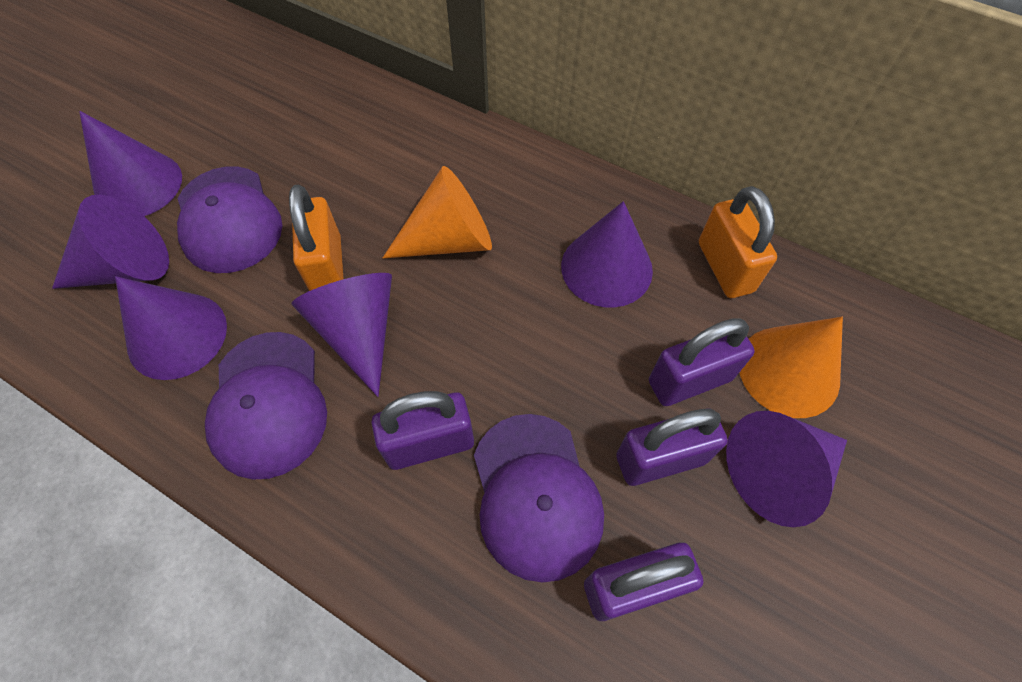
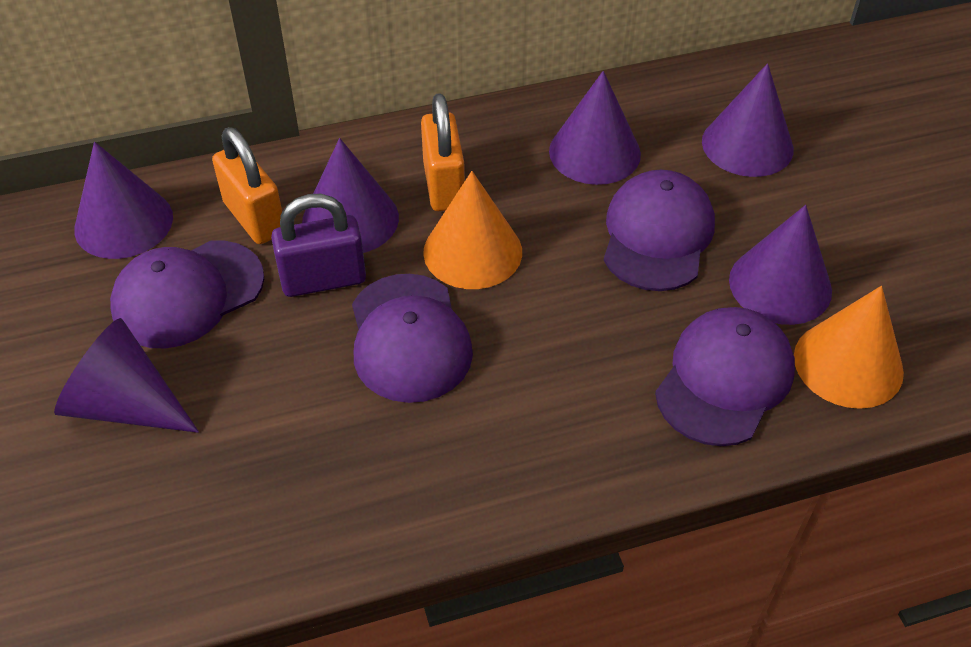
purple cap: [177,167,282,273] [205,332,327,480] [474,414,604,583] = 3 -> [110,241,264,348] [352,274,473,403] [604,170,715,291] [655,307,795,446] = 4
purple padlock: [371,391,474,470] [584,542,703,621] [616,409,728,486] [649,318,755,406] = 4 -> [271,194,366,297] = 1

